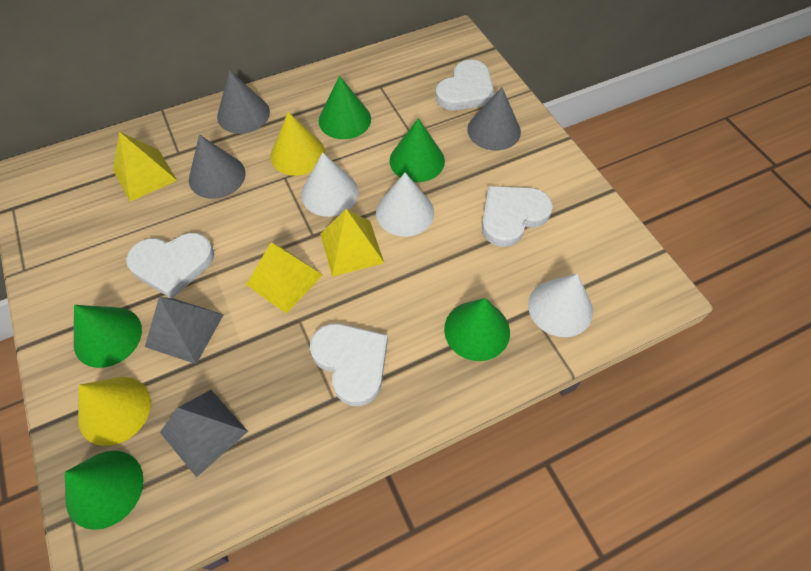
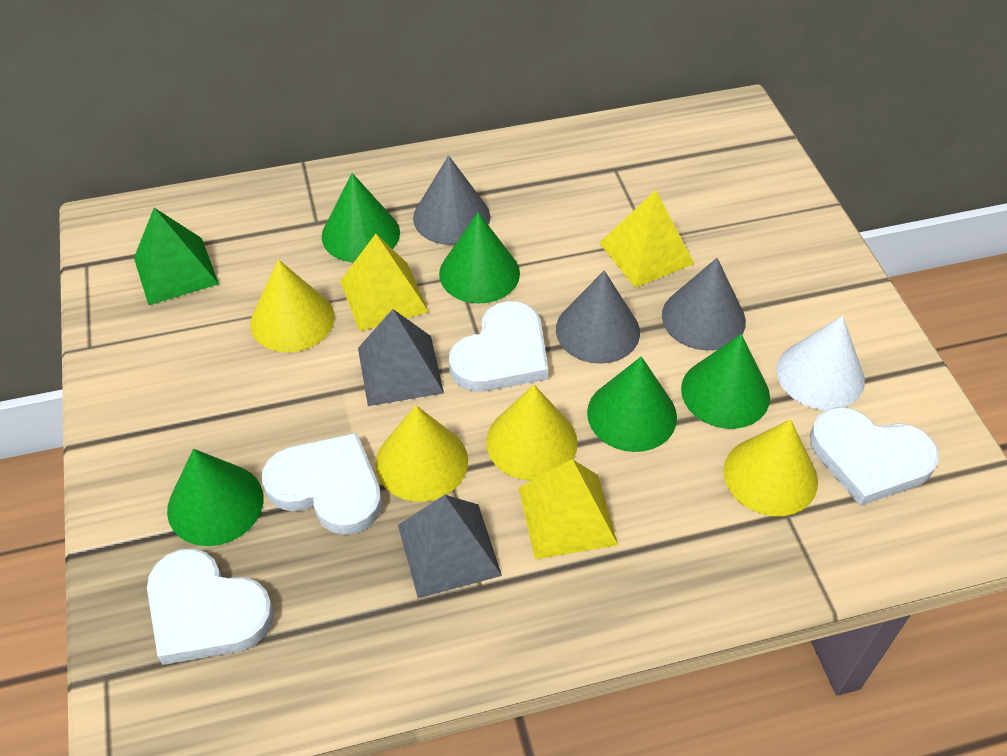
green pyramid: none = 0 -> [134,208,219,305] = 1
white cone: [301,152,359,217] [376,173,434,237] [528,274,593,337] = 3 -> [776,316,865,410] = 1
yellow cone: [78,377,151,446] [270,112,326,176] = 2 -> [250,259,335,352] [376,405,468,502] [486,385,578,481] [723,420,818,516] = 4

